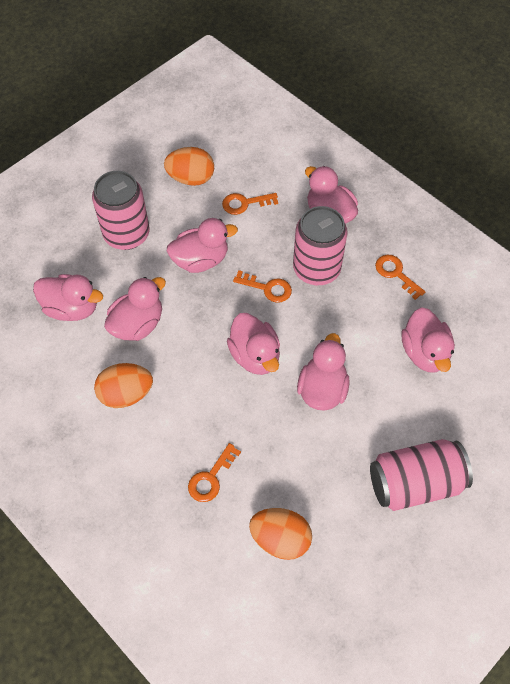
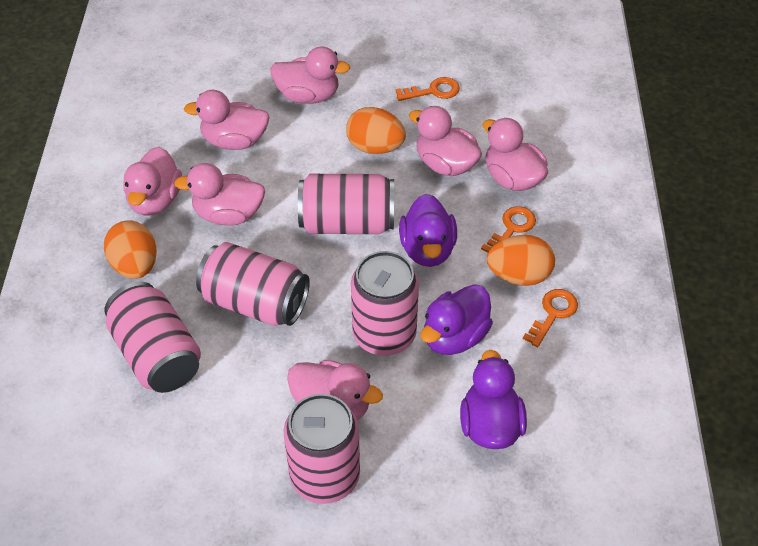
orange key: [188,443,241,502] [222,193,278,215] [233,270,292,303] [375,255,425,300] = 4 -> [395,77,460,101] [481,206,536,252] [523,289,578,347] = 3
pink can: [92,171,150,250] [293,206,348,285] [370,439,473,511] = 3 -> [105,282,201,393] [196,242,310,326] [284,394,360,504] [298,174,394,234] [351,251,419,356] = 5
purple duck: none = 0 -> [399,194,457,267] [421,284,493,355] [460,350,527,449] = 3

